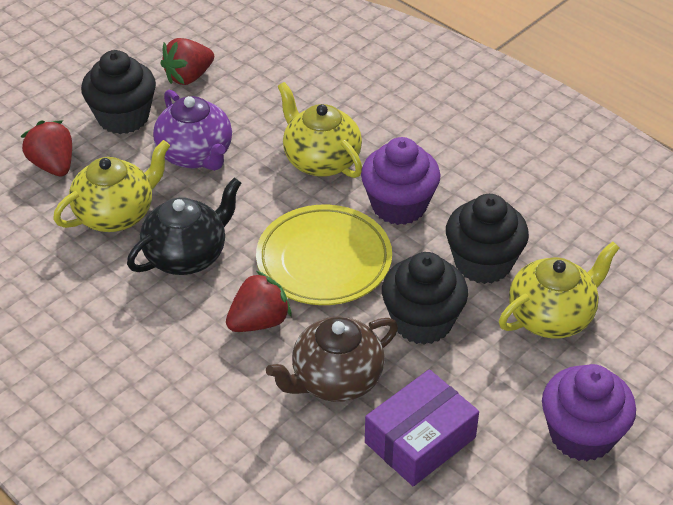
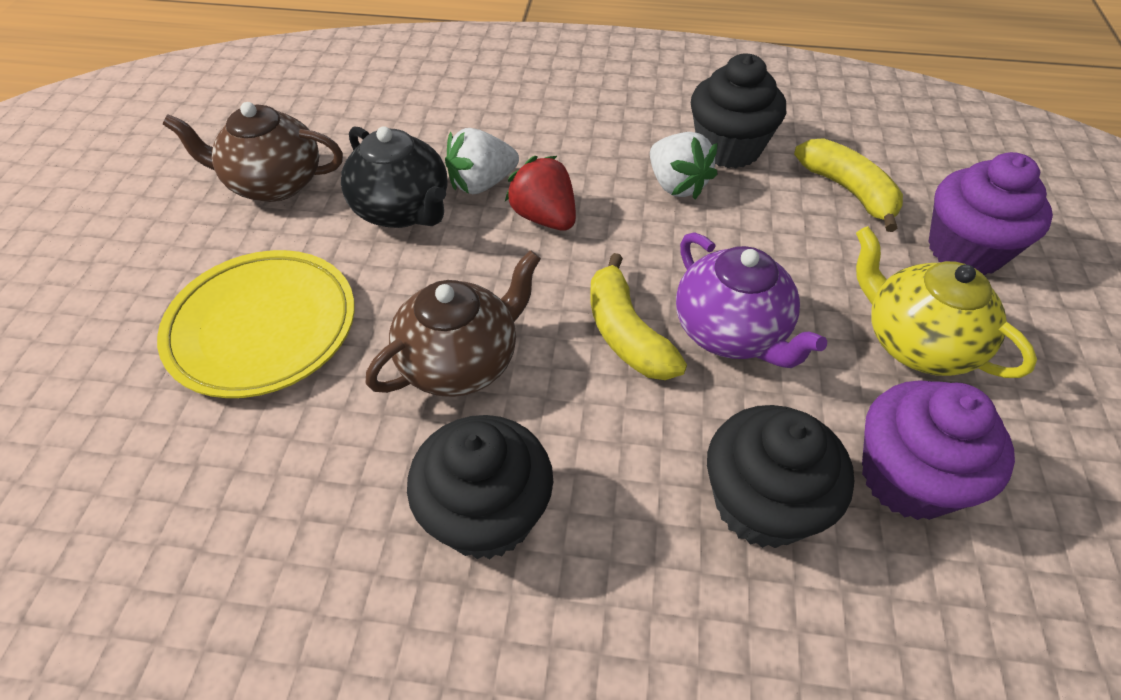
brown teapot: [266,317,398,402] = 1 -> [163,102,343,202] [366,250,541,397] = 2
purple box: [365,369,479,486] = 1 -> none = 0
red strawberry: [21,121,72,176] [160,38,214,85] [226,271,291,332] = 3 -> [505,156,576,231] = 1
white strawberry: none = 0 -> [445,128,519,194] [650,132,718,199] = 2
yellow banana: none = 0 -> [590,253,687,380] [794,138,903,232] = 2
yellow teapot: [53,140,170,232] [278,82,362,178] [499,242,620,338] = 3 -> [856,226,1037,378] = 1

